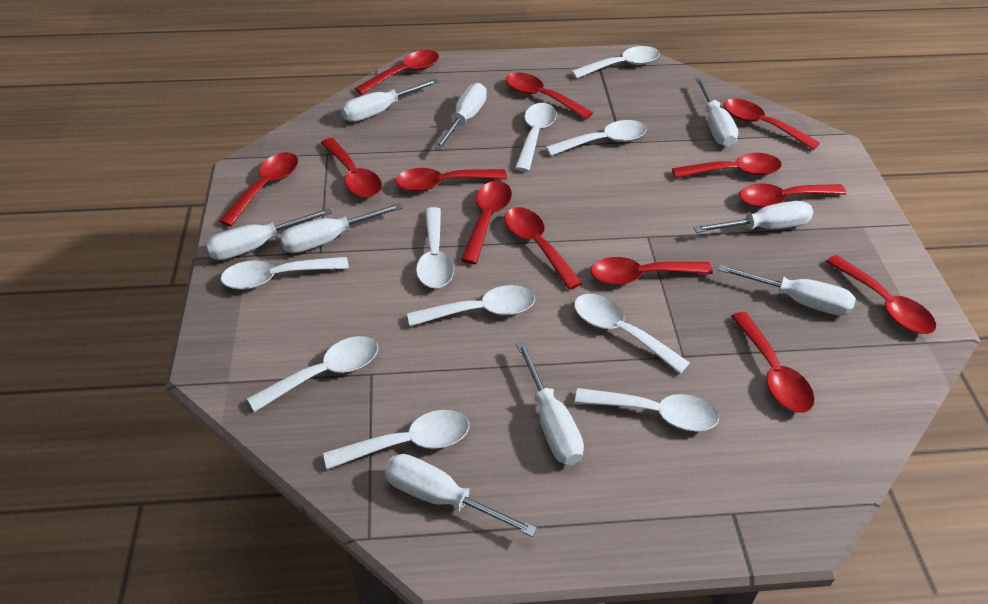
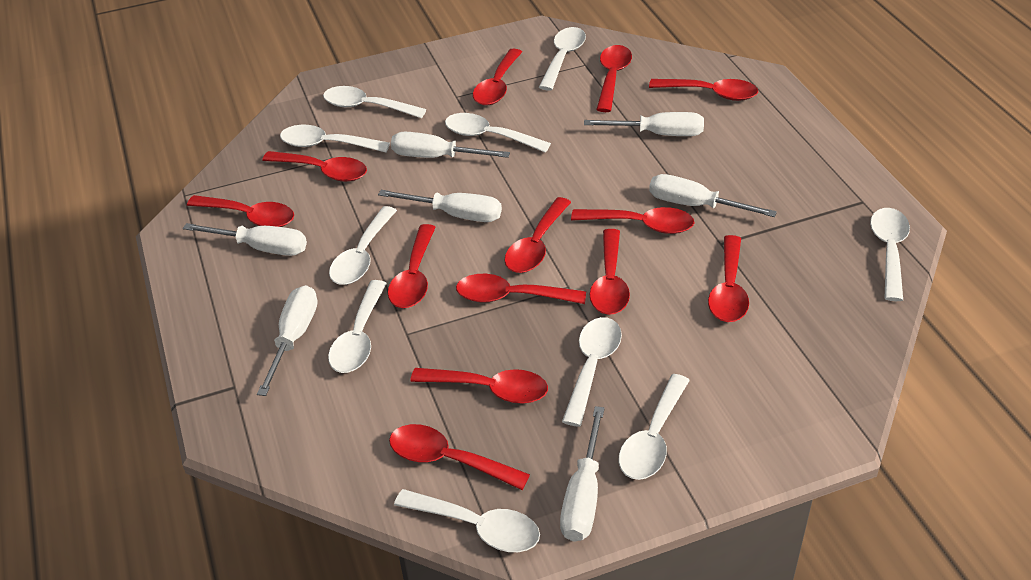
white screwdriver: [206,208,332,260] [280,203,403,253] [341,78,439,122] [384,454,537,537] [434,83,487,151] [516,342,584,465] [693,201,813,233] [696,78,738,147] [718,264,856,316] = 9 -> [183,223,307,256] [257,285,318,396] [378,190,502,222] [391,132,510,158] [560,406,605,542] [584,112,704,136] [649,174,777,217] = 7

